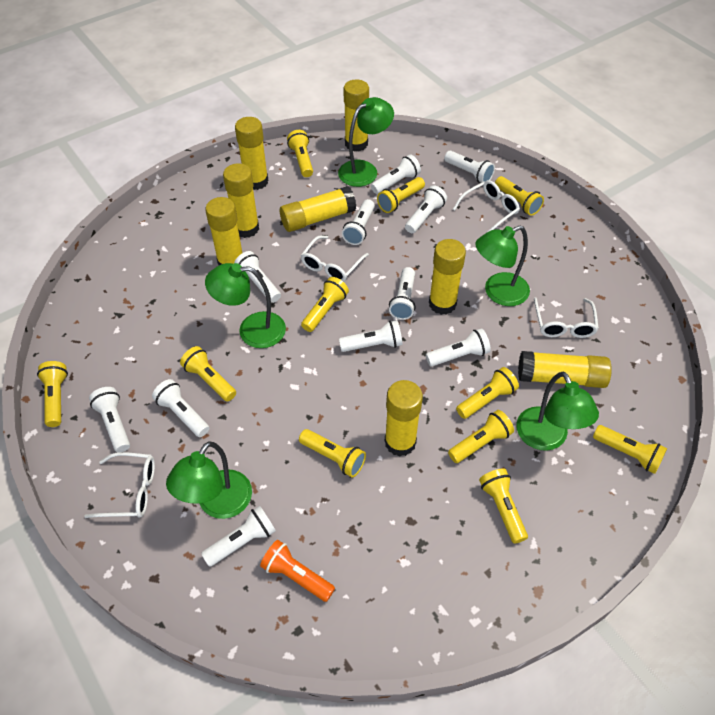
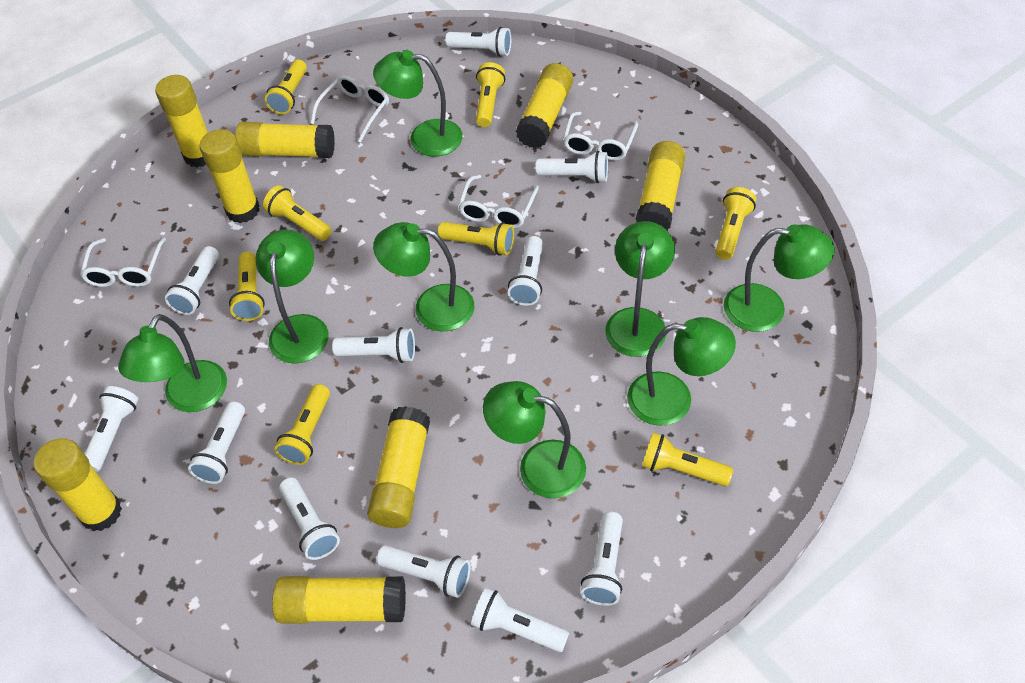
green lamp: [166,441,252,519] [205,263,286,348] [338,97,394,187] [475,225,530,306] [516,372,599,451] = 5 -> [118,314,227,412] [256,229,328,364] [373,50,463,157] [373,222,474,331] [483,381,586,498] [605,221,675,357] [627,317,736,426] [724,224,835,332] = 8
orange flashlight: [260,540,335,602] = 1 -> none = 0
yellow flashlight: [37,361,68,427] [180,346,236,402] [287,130,313,177] [299,429,366,477] [301,277,349,332] [377,177,425,213] [448,410,514,463] [456,367,519,419] [479,468,528,544] [495,176,544,216] [593,425,667,474] = 11 -> [229,251,265,321] [263,185,332,241] [265,59,307,114] [274,384,330,465] [438,222,514,255] [476,62,505,127] [642,433,733,486] [715,187,756,260] = 8

